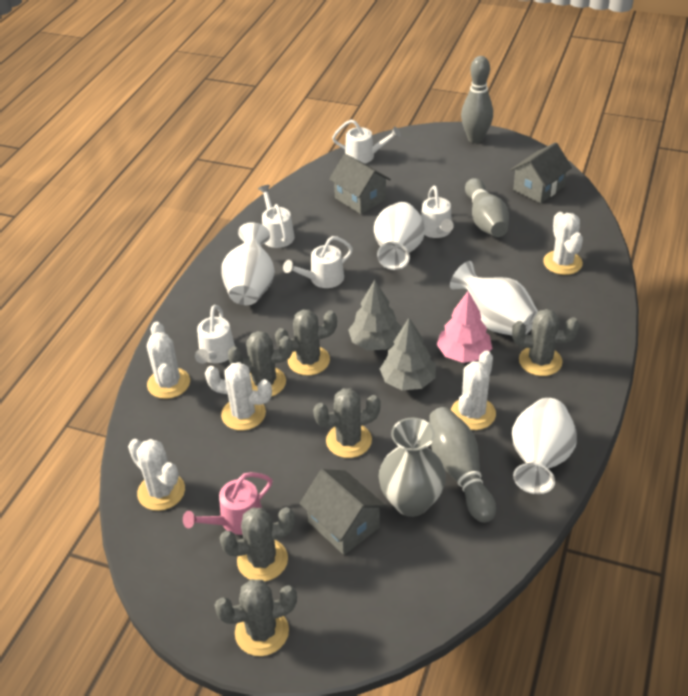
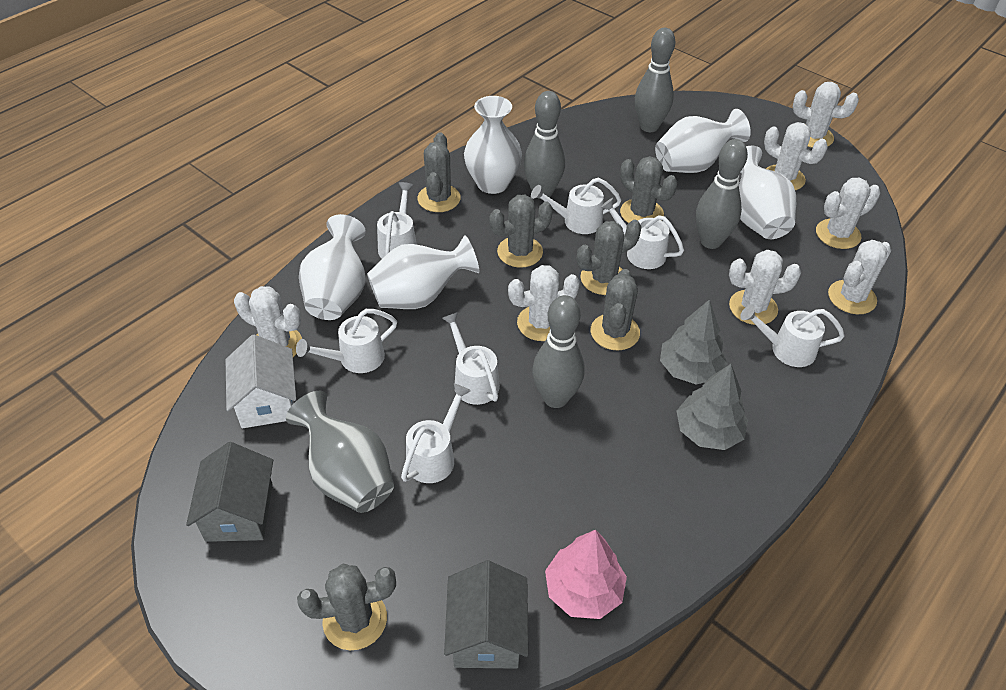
grey bowling pin: [429,407,496,523] [461,56,493,143] [465,178,509,237] = 3 -> [524,91,565,199] [533,295,585,408] [635,28,675,132] [696,139,748,249] = 4
grey house: [299,469,386,555] [329,154,391,214] [510,143,572,203] = 3 -> [186,442,273,542] [444,561,528,669] = 2
pink watering can: [183,472,272,535] = 1 -> none = 0
white cactus: [128,439,185,511] [147,322,190,399] [205,362,272,431] [451,350,496,430] [543,212,583,275] = 5 -> [234,286,302,357] [508,265,580,341] [729,250,801,325] [764,122,828,190] [793,82,859,148] [816,178,880,249] [828,240,891,314] = 7
white house: none = 0 -> [226,334,296,428] = 1
white vase: [221,222,275,305] [374,202,425,270] [450,261,538,336] [512,398,577,494] = 4 -> [299,214,366,320] [367,235,479,309] [464,96,522,194] [655,109,751,173] [739,145,796,239] = 5
white watering can: [195,305,235,364] [258,185,295,248] [283,236,353,288] [332,120,401,164] [421,186,454,238] = 5 -> [296,309,397,373] [377,182,417,258] [401,384,471,483] [442,312,500,405] [531,178,622,234] [600,198,684,269] [740,305,845,367] = 7

